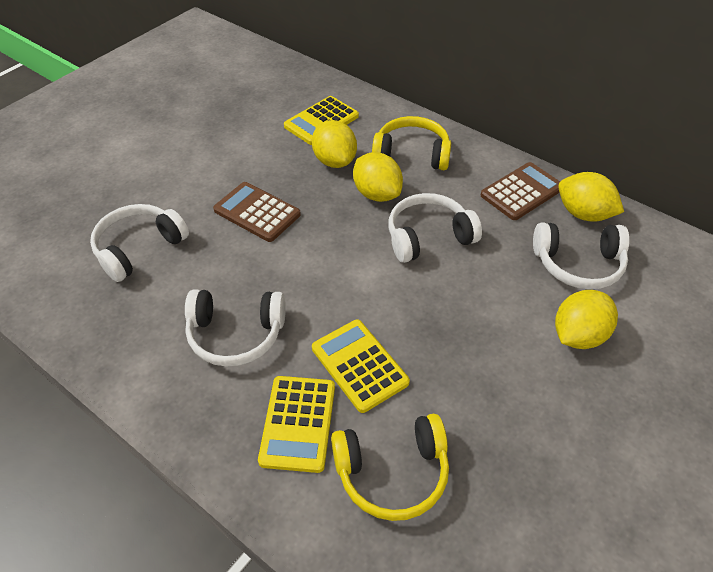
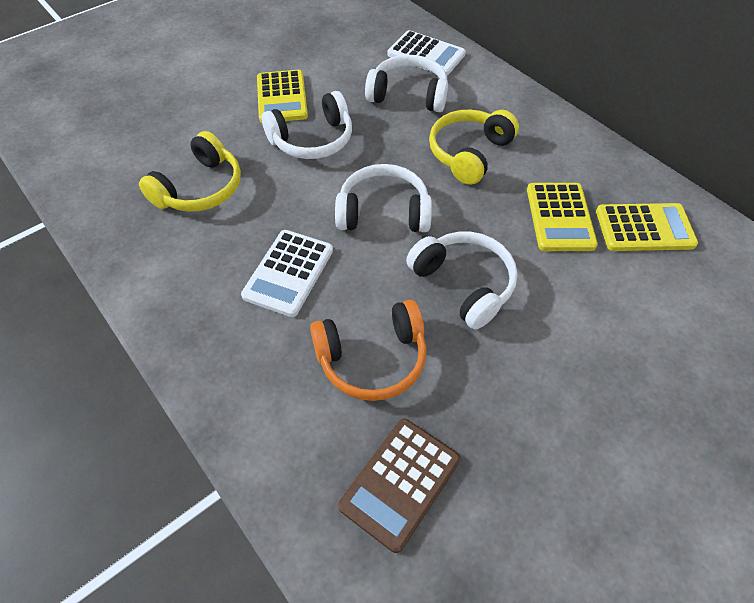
brown calculator: [213,182,301,242] [481,162,560,220] = 2 -> [338,419,460,553] = 1
orange headphones: none = 0 -> [310,300,427,401] = 1
white calculator: none = 0 -> [241,230,333,317] [387,30,466,76] = 2
yellow lemon: [312,120,357,168] [353,152,403,202] [555,290,618,349] [558,172,624,221] = 4 -> none = 0

